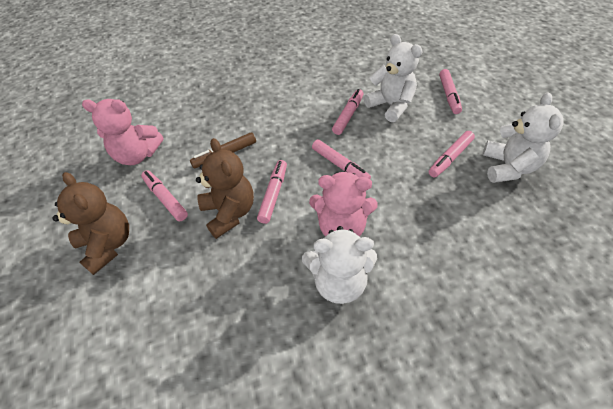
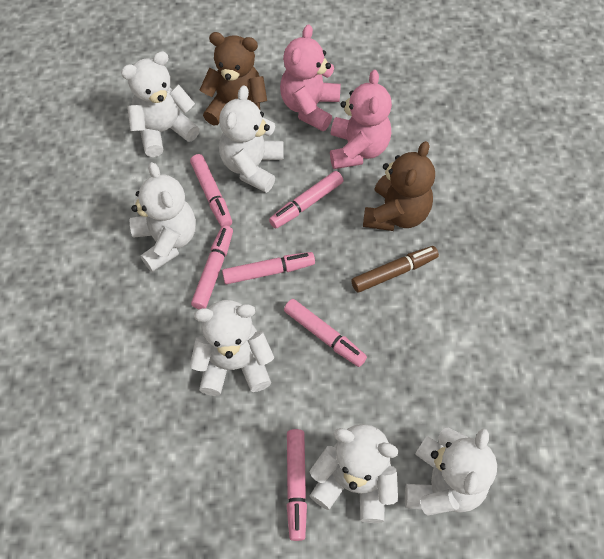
white teddy bear: [302,226,377,304] [364,34,423,122] [483,92,564,183] = 3 -> [121,51,200,157] [130,162,196,272] [190,300,274,396] [219,85,284,193] [310,424,399,523] [405,428,497,516] = 6

